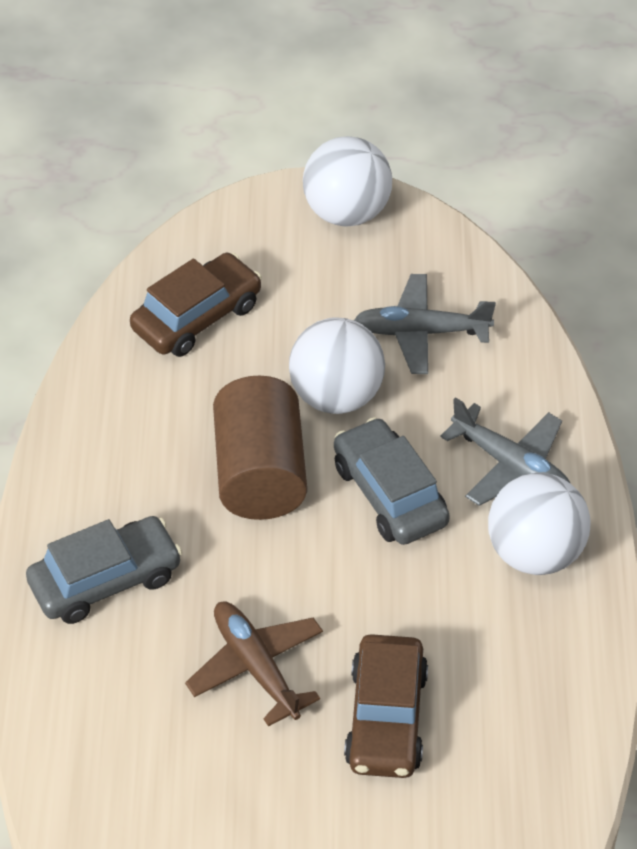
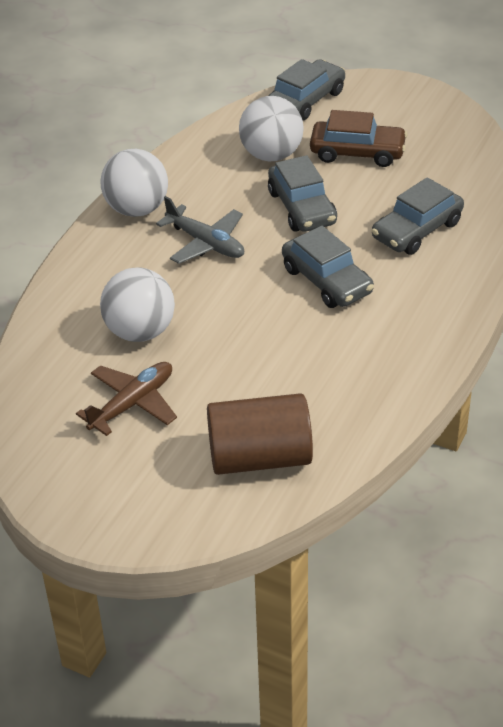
brown car: [130,253,262,357] [344,634,428,778] = 2 -> [310,110,407,167] = 1
grey car: [26,516,182,624] [334,417,450,545] = 2 -> [268,59,345,120] [268,155,337,232] [282,226,374,308] [372,177,464,255] = 4
grey plane: [354,274,496,374] [440,397,570,506] = 2 -> [156,196,244,264] = 1

